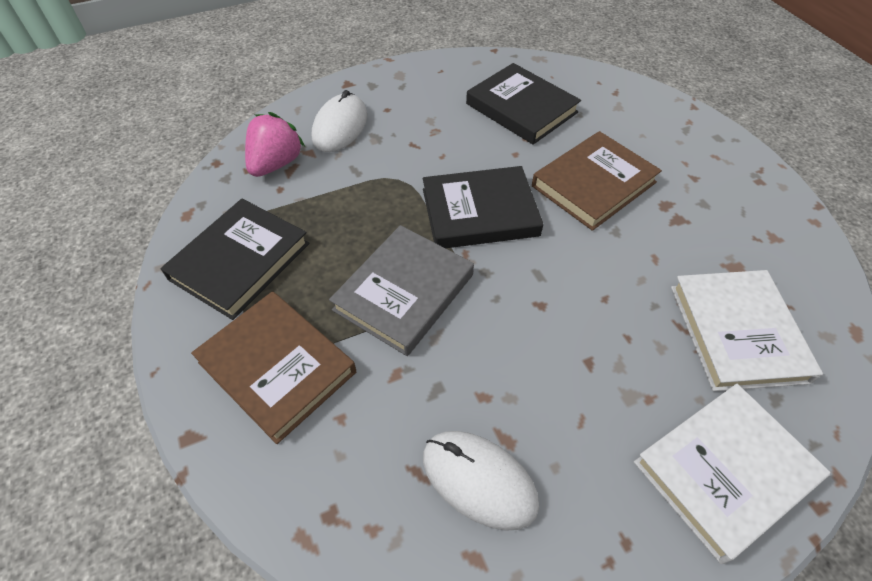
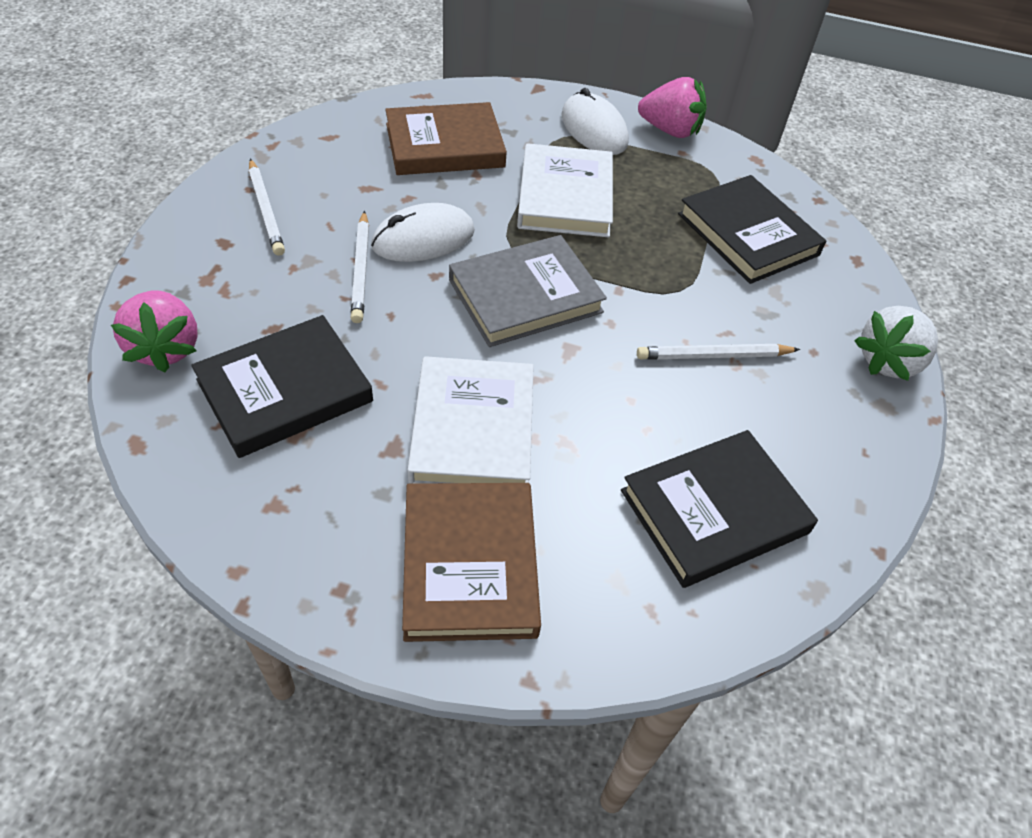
pink strawberry: [245,112,305,177] = 1 -> [111,290,198,372] [638,77,707,138] = 2
white pencil: none = 0 -> [249,159,285,256] [351,211,369,323] [637,344,800,360] = 3
white strawberry: none = 0 -> [854,306,938,381] = 1

